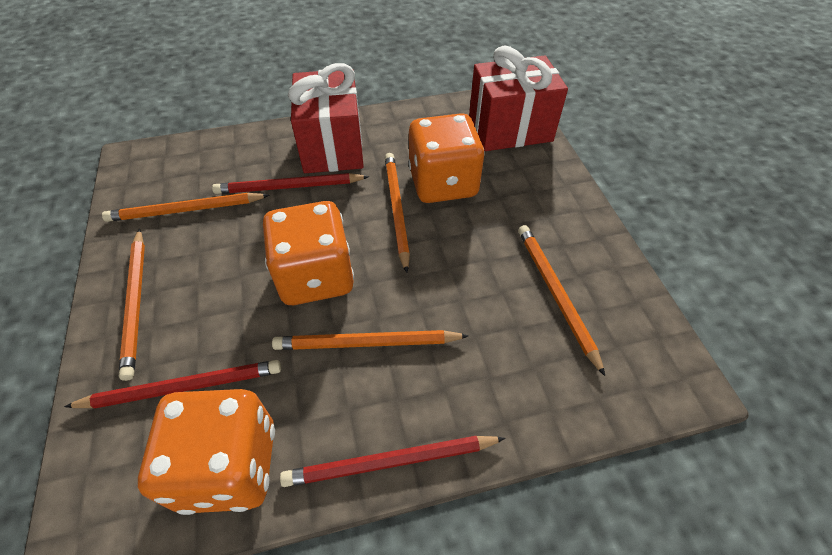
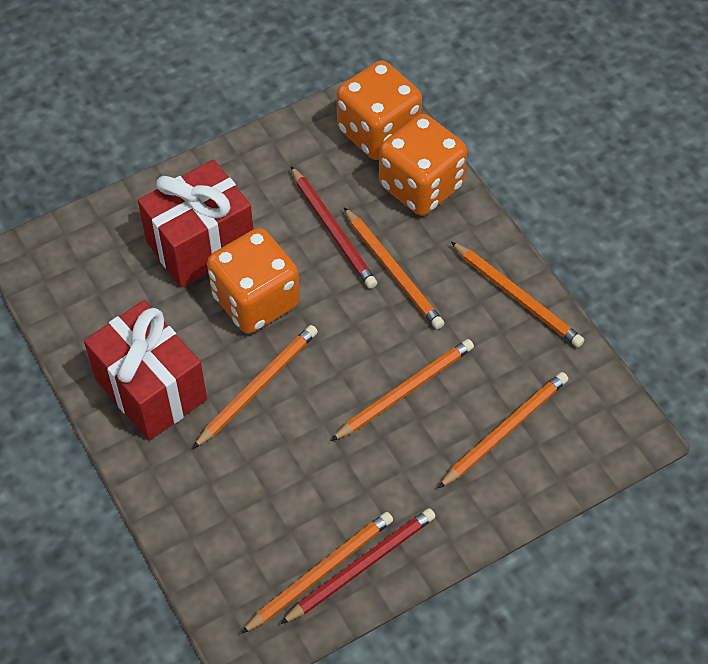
orange pencil: [102,193,270,222] [119,229,145,381] [272,330,468,350] [385,153,410,273] [518,225,605,376] = 5 -> [193,325,318,449] [241,512,393,634] [331,339,474,441] [344,207,444,329] [438,372,568,488] [451,242,584,347] = 6
red pencil: [64,360,281,409] [212,173,369,194] [280,436,506,487] = 3 -> [280,508,436,624] [290,166,377,289] = 2

